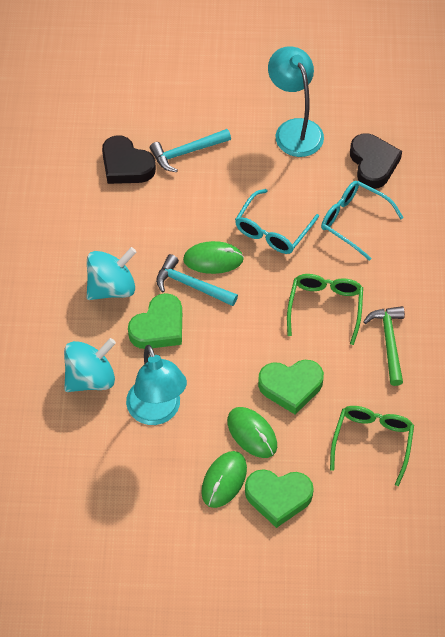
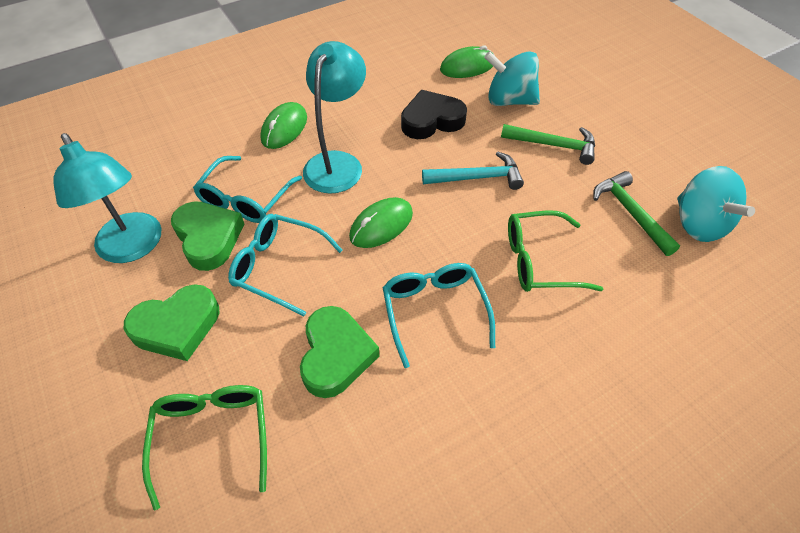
black heart: [102,135,156,184] [350,133,402,189] = 2 -> [401,90,467,139] = 1
green hammer: [363,306,405,386] = 1 -> [501,124,595,165] [593,171,680,256] = 2
turquoise glasses: [235,189,319,254] [321,181,404,261] = 2 -> [193,156,302,223] [228,214,343,316] [383,263,495,368] = 3
turquoise hammer: [150,129,231,172] [156,254,238,306] = 2 -> [422,151,524,190] = 1

